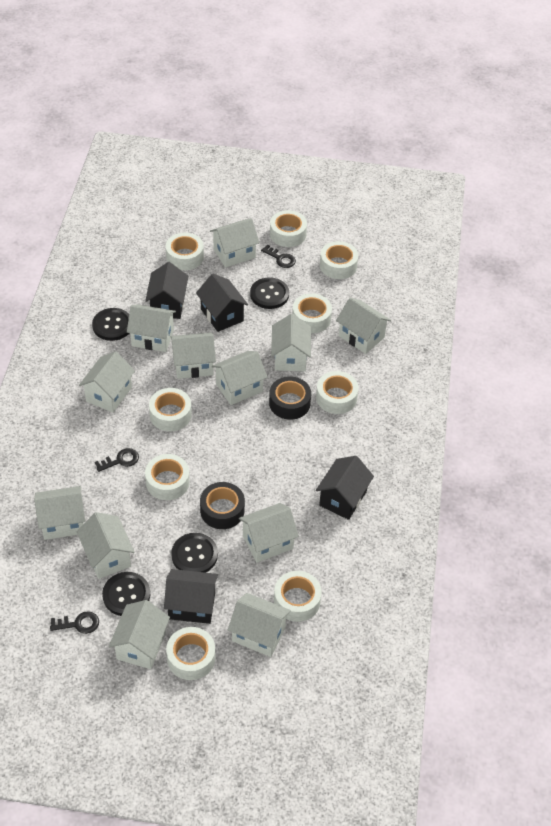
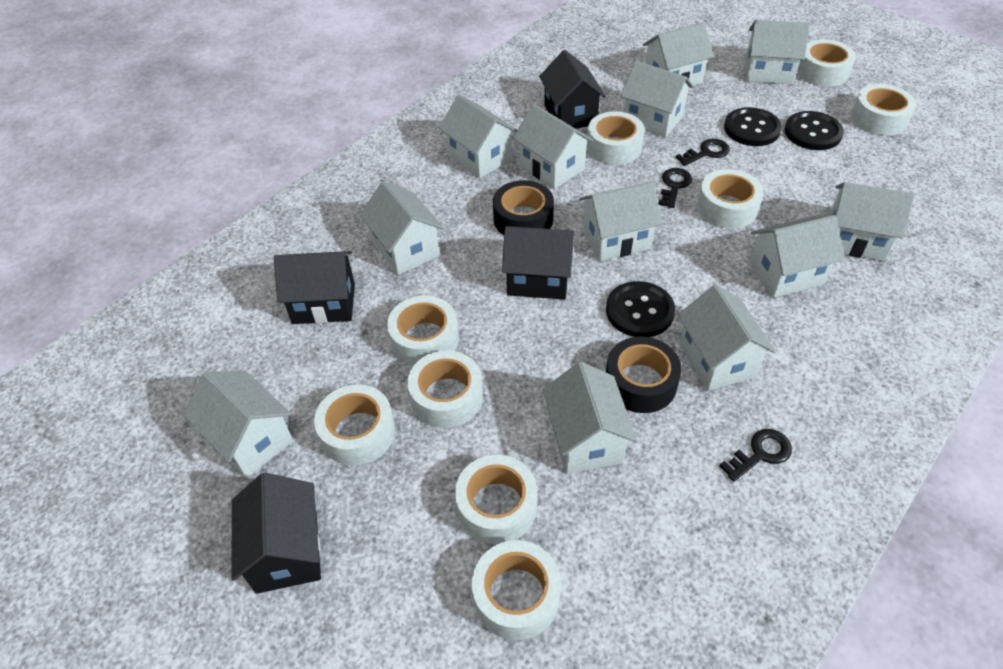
black button: [92,308,129,341] [102,572,150,616] [171,533,218,573] [250,277,289,309] = 4 -> [606,281,675,337] [724,107,782,146] [784,111,844,150] = 3

